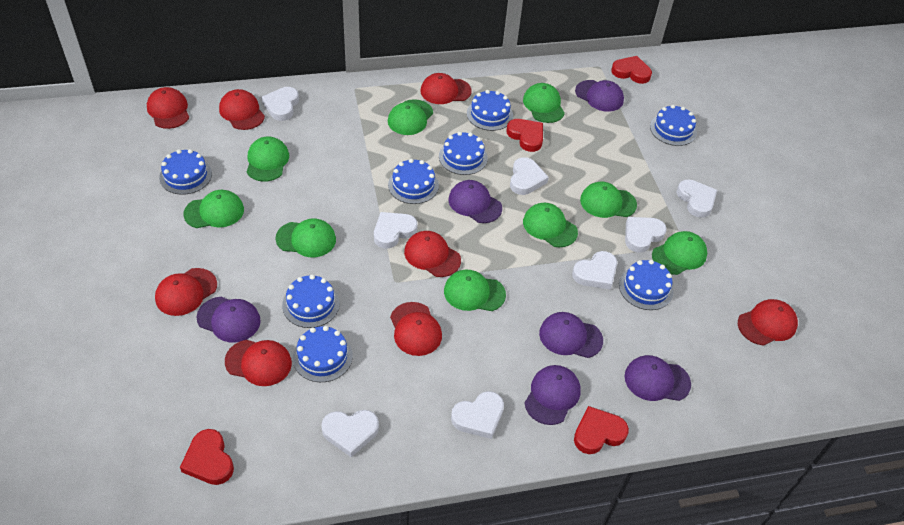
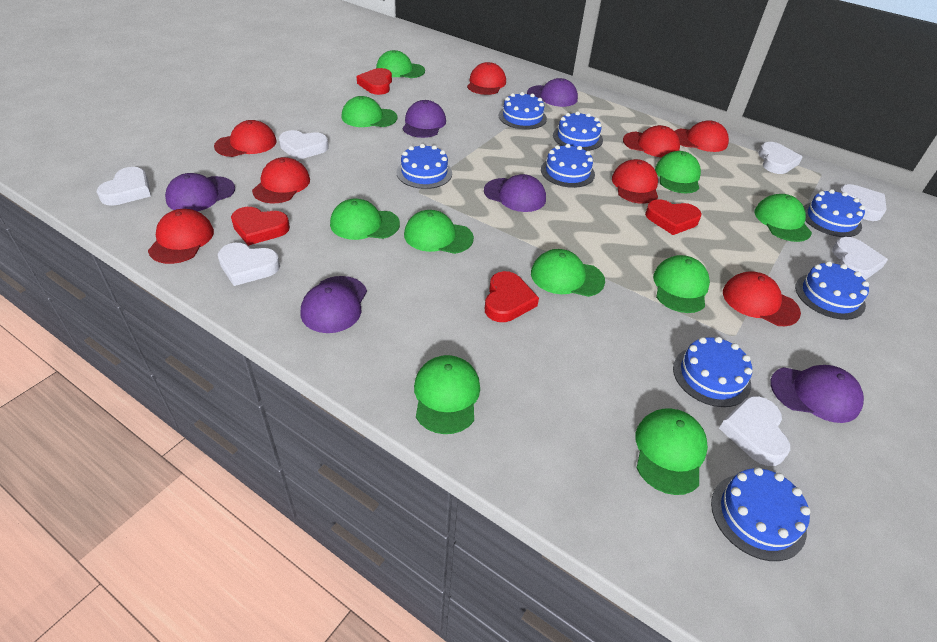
green cap: [183,190,244,228] [247,136,289,182] [276,218,336,257] [388,99,433,135] [444,270,506,311] [523,83,565,123] [523,203,578,247] [580,182,637,218] [652,231,707,275] = 9 -> [330,198,400,240] [341,96,397,127] [376,50,425,78] [404,210,474,254] [414,355,480,434] [531,249,605,297] [635,408,708,495] [653,255,710,313] [655,151,701,193] [755,194,812,242] = 10
white heart: [261,87,299,121] [321,410,379,457] [374,212,418,248] [451,391,504,439] [510,157,549,195] [572,251,617,290] [625,217,667,253] [676,179,717,218] = 8 -> [97,167,151,206] [218,243,280,286] [279,130,329,160] [719,396,790,466] [758,142,802,174] [832,237,888,280] [839,184,887,221] = 7

